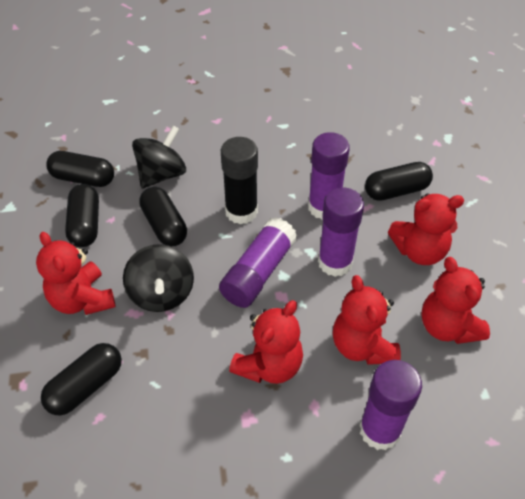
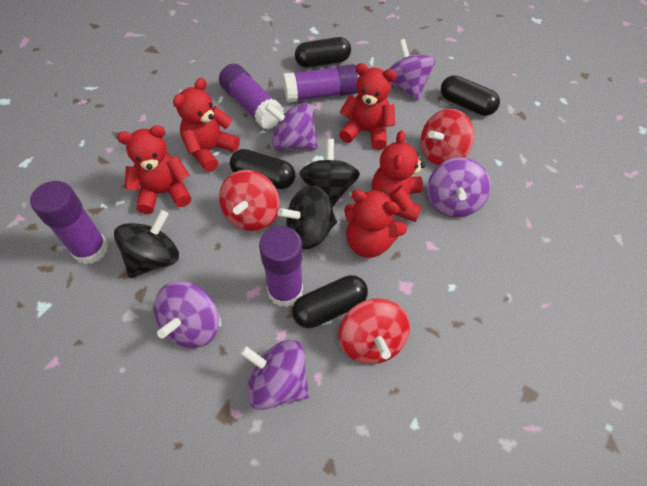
black capsule: [41,343,122,415] [46,151,114,187] [65,184,99,247] [139,187,187,246] [365,162,433,201] = 5 -> [230,149,296,189] [292,275,368,328] [295,37,351,68] [441,75,500,116] = 4
black glue stick: [221,137,258,224] = 1 -> none = 0
black spinning top: [123,244,194,312] [132,125,186,189] = 2 -> [114,210,179,278] [277,185,337,249] [299,139,360,207] = 3
purple spinning top: none = 0 -> [154,281,219,348] [239,340,309,410] [265,103,318,151] [389,39,435,101] [427,157,491,218] = 5
red spinning top: none = 0 -> [219,170,280,231] [339,298,410,364] [421,109,474,166] = 3

